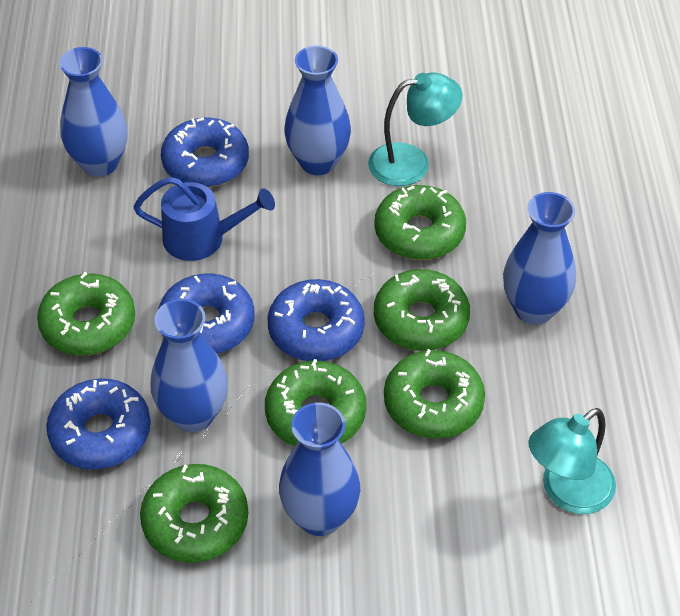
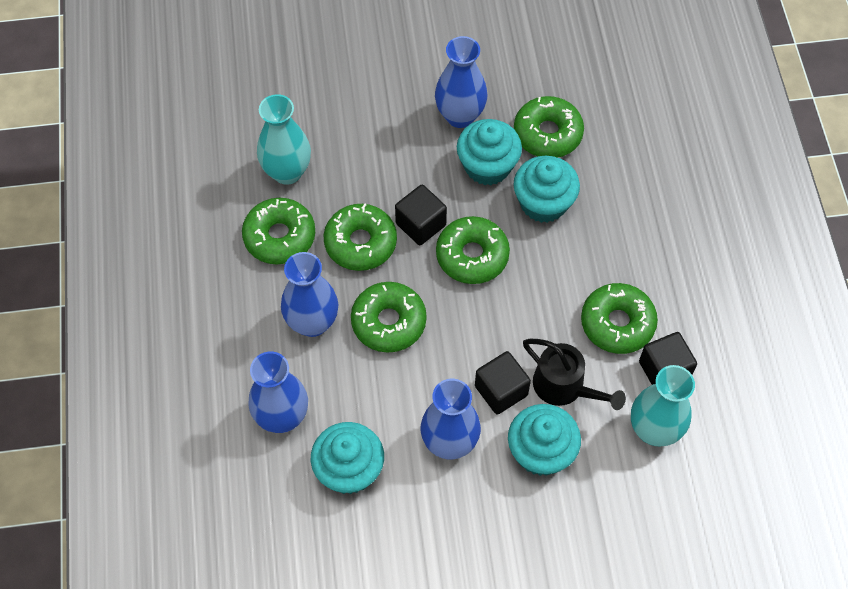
black cube: none = 0 -> [395,185,447,245] [475,351,531,415] [639,332,697,385] = 3
black watering can: none = 0 -> [523,339,626,410] = 1
blue donut: [46,379,151,469] [158,274,255,354] [161,118,249,187] [268,279,365,361] = 4 -> none = 0
blue vase: [59,47,127,177] [150,299,228,432] [279,403,360,536] [284,46,351,175] [503,192,576,325] = 5 -> [248,351,308,433] [281,252,338,337] [421,379,481,459] [435,36,487,128] = 4
blue watering can: [133,177,275,261] = 1 -> none = 0
turquoise cupcake: none = 0 -> [311,422,384,494] [457,119,522,185] [508,404,581,476] [513,156,580,223] = 4
turquoise lamp: [368,72,463,186] [528,408,616,514] = 2 -> none = 0
turquoise vase: none = 0 -> [257,94,311,185] [631,365,695,447] = 2

